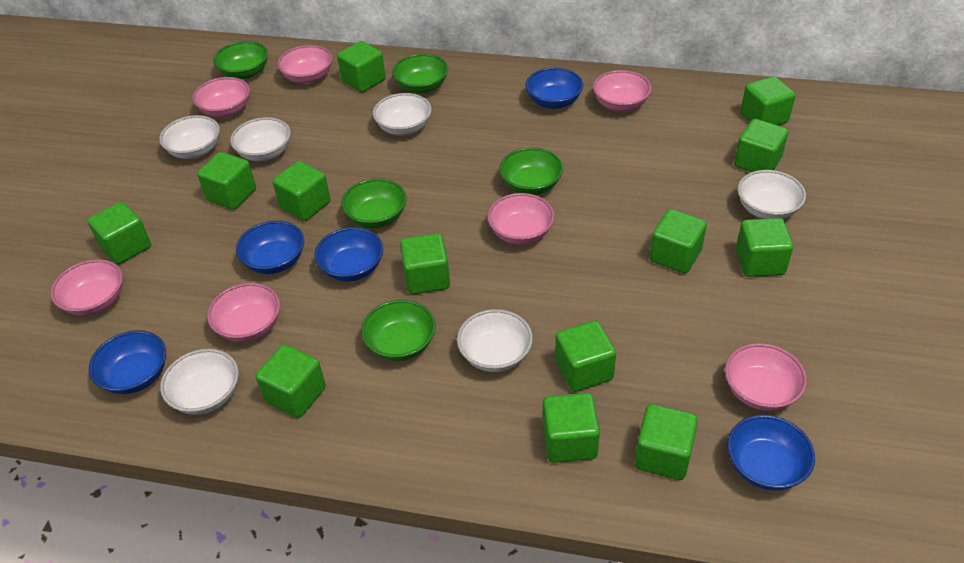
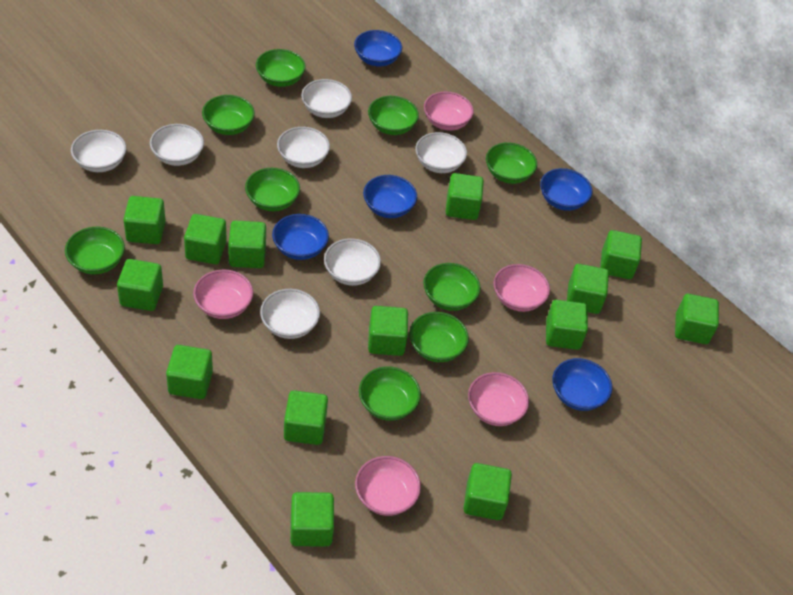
green bowl: [213,41,268,80] [341,178,407,228] [361,300,436,361] [392,54,448,94] [499,147,563,195] = 5 -> [65,227,125,274] [202,95,255,135] [245,168,300,211] [256,49,306,87] [359,366,421,421] [368,96,419,135] [409,312,469,362] [423,263,481,311] [486,142,537,184] = 9
green cube: [88,201,151,264] [197,152,256,210] [256,344,326,418] [273,161,330,221] [337,41,386,92] [400,233,450,294] [542,393,600,463] [555,321,616,392] [635,404,698,480] [649,209,707,273] [734,119,788,172] [736,218,793,277] [740,76,795,125] = 13 -> [117,259,163,311] [123,196,166,244] [166,345,213,399] [184,214,227,264] [228,220,266,268] [284,390,328,445] [290,492,334,546] [368,306,408,356] [445,173,484,220] [463,463,512,520] [546,300,588,350] [567,264,609,314] [600,230,642,279] [675,294,719,344] = 14
pink bowl: [51,259,123,316] [192,77,250,118] [207,283,280,342] [277,45,332,84] [487,193,555,245] [593,70,652,112] [725,343,807,411] = 7 -> [193,269,253,319] [355,456,421,516] [424,92,474,131] [468,372,529,426] [494,264,550,312] = 5
white bowl: [159,115,220,159] [160,349,239,415] [230,117,291,161] [373,93,432,135] [457,309,533,372] [738,170,806,219] = 6 -> [71,130,127,172] [150,124,204,166] [260,289,320,339] [277,127,330,168] [301,79,352,118] [324,238,381,286] [415,132,467,173] = 7

